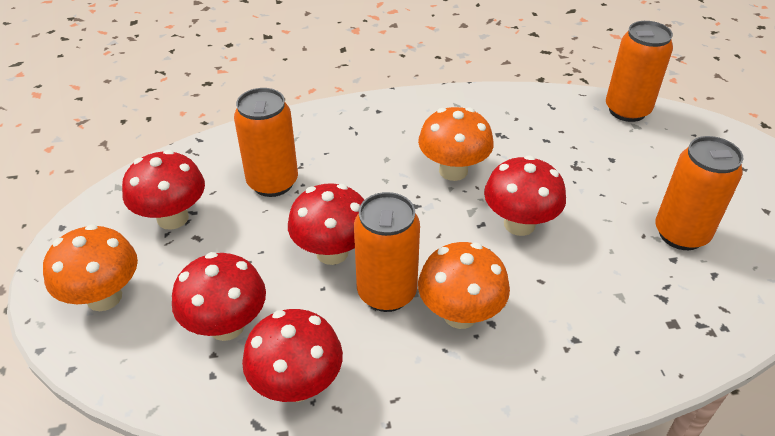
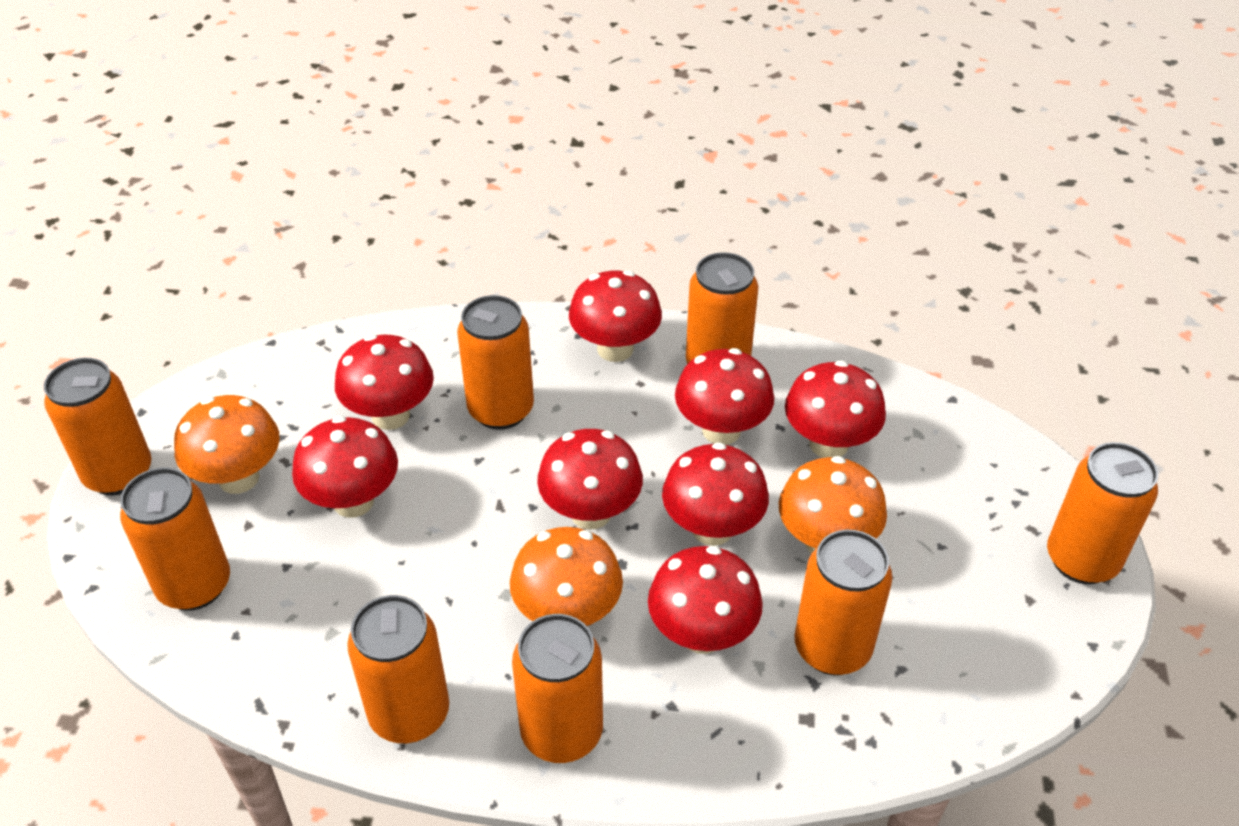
orange can: [234,88,298,197] [354,192,420,312] [606,21,673,122] [655,136,743,250] = 4 -> [44,358,151,495] [120,467,230,611] [347,595,449,743] [457,295,534,430] [512,614,603,763] [686,252,758,364] [795,530,892,675] [1047,442,1158,584] = 8
red mushroom: [122,150,205,230] [172,252,266,341] [242,309,343,402] [288,183,364,265] [484,155,566,236] = 5 -> [292,416,398,518] [335,334,434,430] [537,429,643,529] [569,270,662,362] [648,546,763,654] [662,442,769,546] [675,348,774,445] [785,361,886,458] = 8

